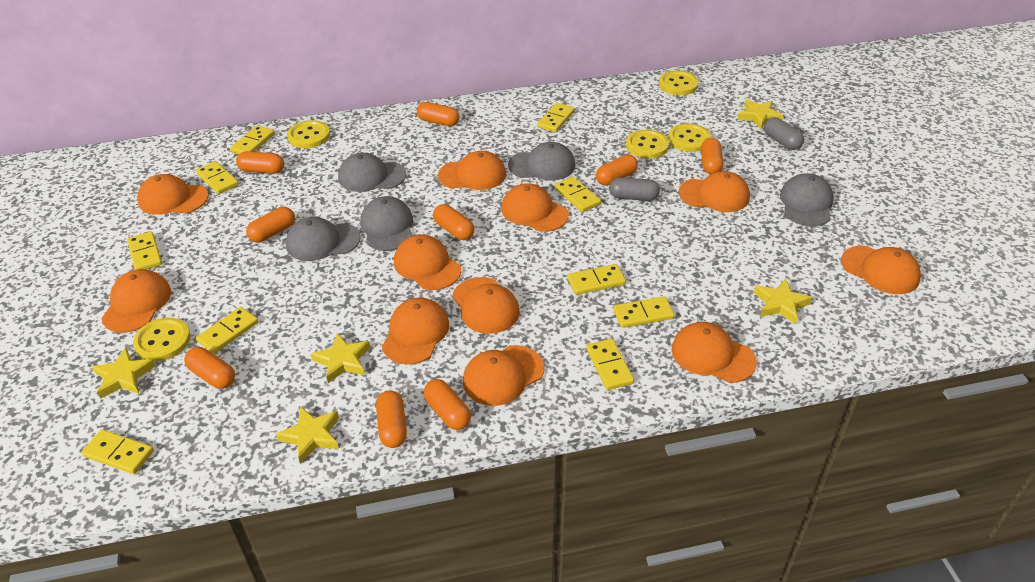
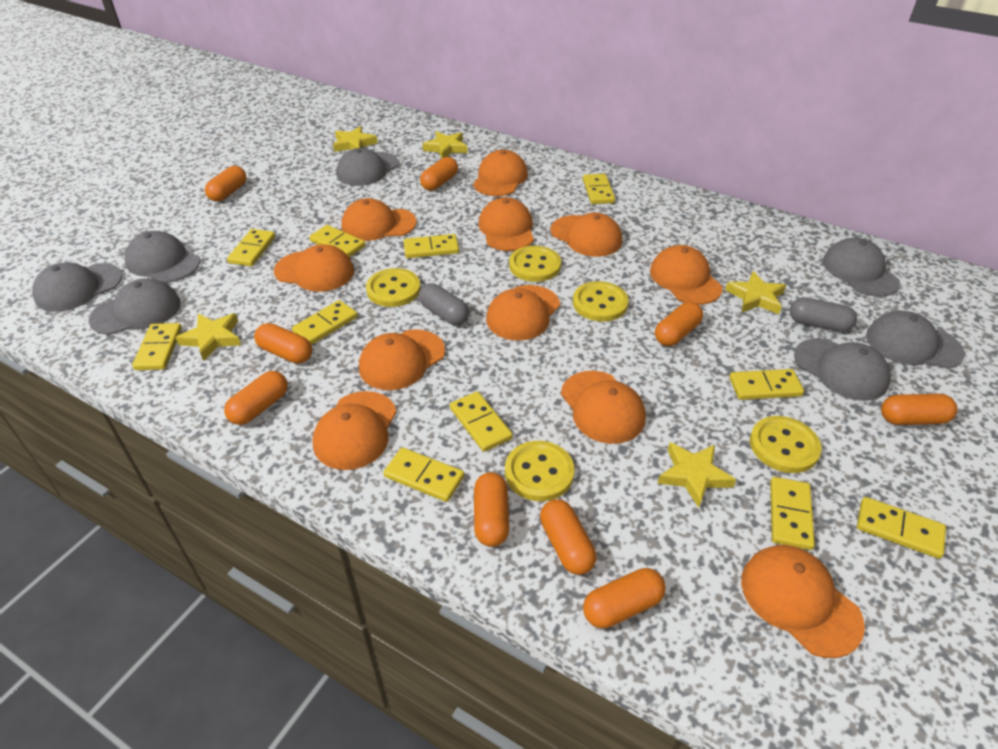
grey cap: [286,217,361,261] [338,153,406,192] [360,196,413,251] [508,142,575,181] [780,173,834,226] = 5 -> [32,263,122,312] [89,278,181,335] [125,231,200,283] [336,148,399,186] [794,338,891,401] [823,238,900,297] [866,311,965,369] = 7
yellow domino: [81,429,154,474] [127,231,162,270] [196,161,239,194] [196,307,258,354] [230,125,275,154] [537,103,575,132] [555,177,601,212] [567,264,626,295] [586,339,634,390] [613,296,674,328] = 10 -> [132,323,182,370] [227,229,275,266] [292,300,358,345] [309,225,366,258] [383,447,464,502] [403,234,459,258] [450,392,513,452] [583,174,615,204] [729,369,804,400] [770,477,815,550] [857,497,946,559] = 11

